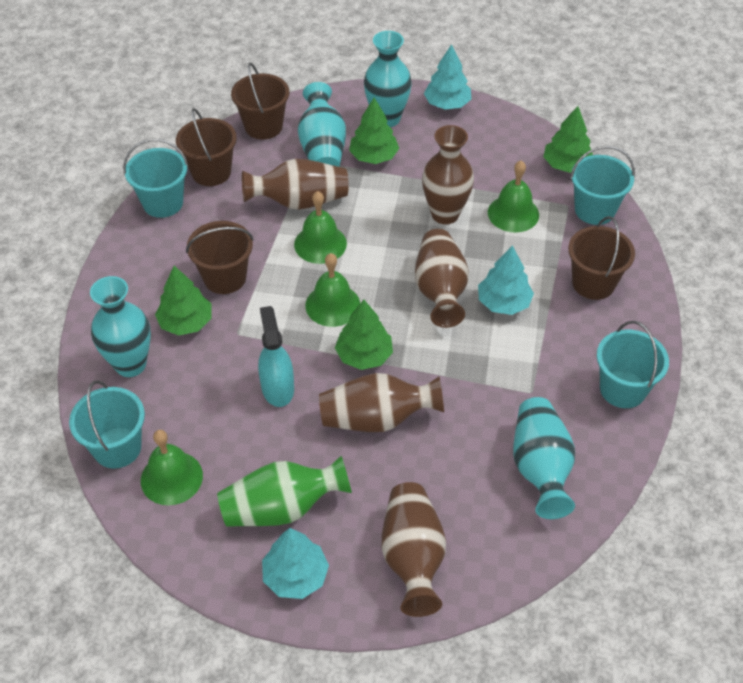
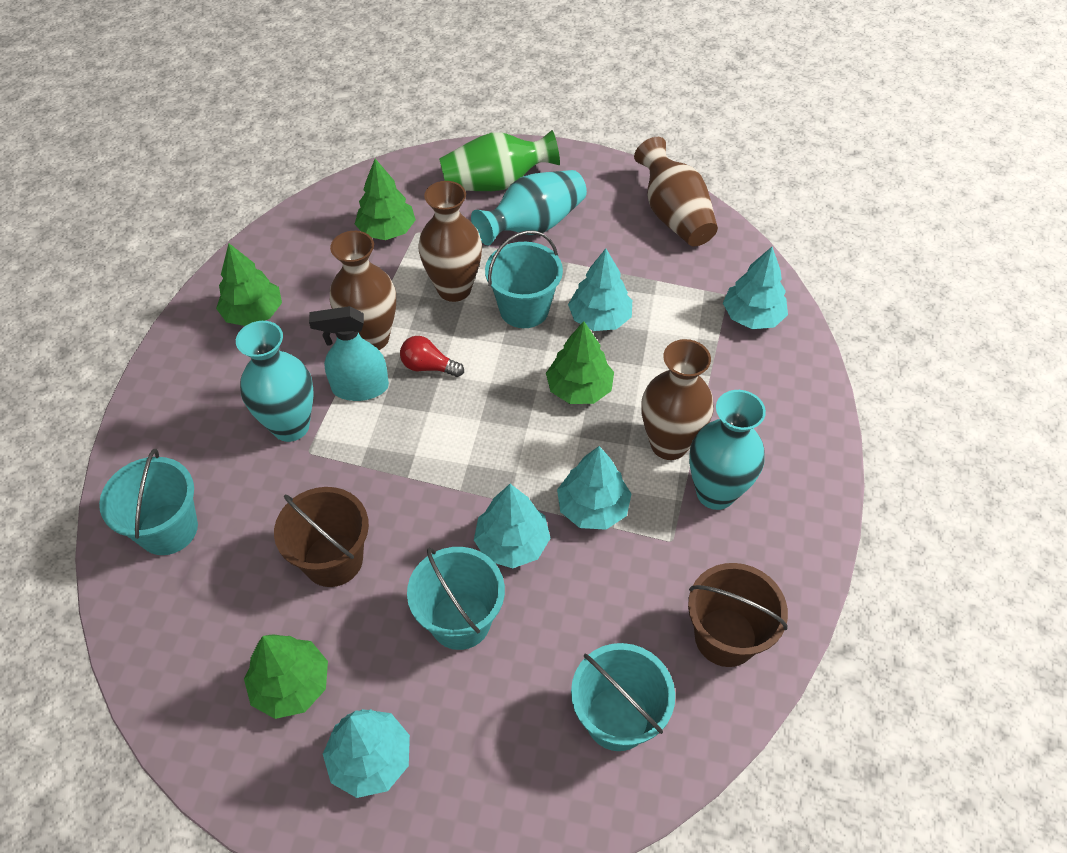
brown bucket: [176,108,237,186] [186,221,254,294] [231,63,289,139] [568,216,635,300] = 4 -> [274,487,369,587] [688,563,788,667] = 2
brown vase: [242,159,349,210] [319,373,444,432] [382,482,446,617] [415,229,469,328] [422,125,474,224] = 5 -> [330,231,396,350] [418,181,482,302] [634,137,718,246] [641,339,713,460] = 4
green bell: [141,430,203,505] [294,191,347,264] [305,253,360,327] [488,161,539,233] = 4 -> none = 0
red light bulb: none = 0 -> [400,336,464,377] = 1
turquoise tree: [262,528,329,599] [424,44,471,109] [478,245,534,315] = 3 -> [323,709,410,798] [474,484,550,568] [557,446,631,530] [568,249,632,331] [723,247,788,329] = 5
turquoise vase: [90,276,151,377] [298,82,346,167] [364,31,412,127] [513,397,575,519] = 4 -> [236,321,314,442] [471,170,587,245] [689,390,766,510] = 3

